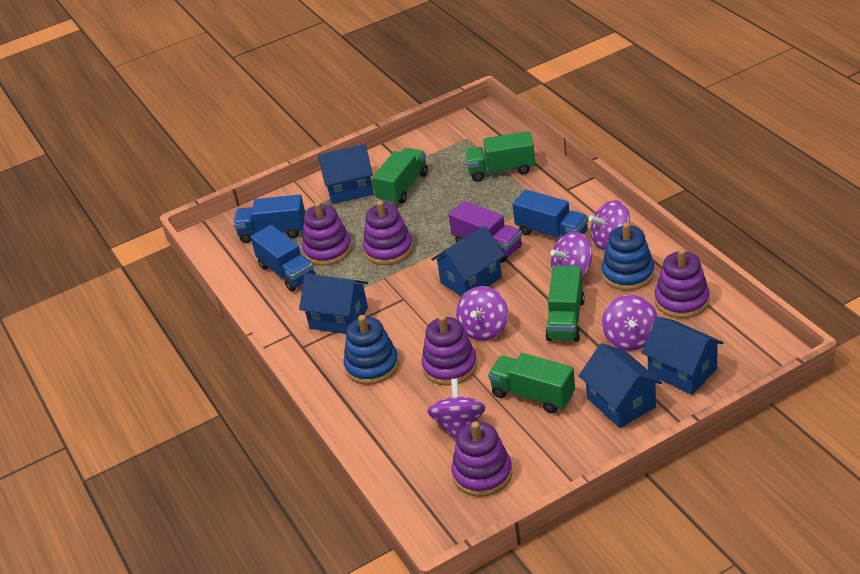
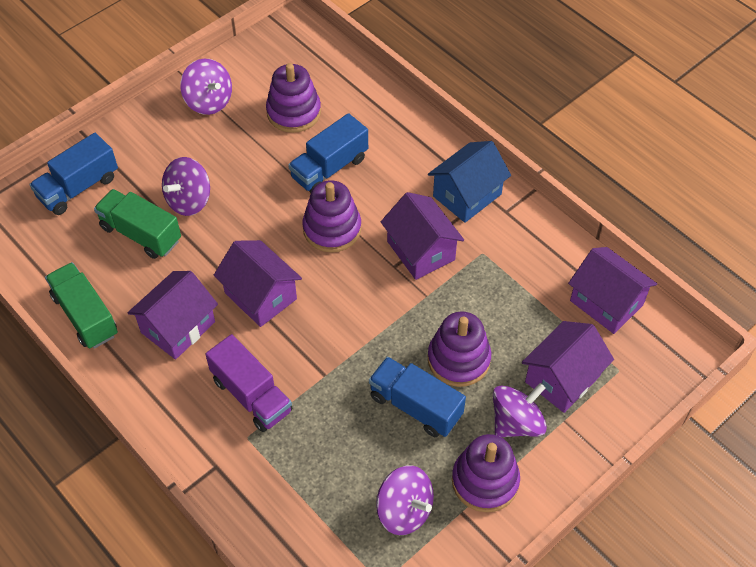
blue house: [299,274,368,334] [318,144,374,204] [431,226,505,297] [579,343,662,428] [641,317,724,395] = 5 -> [428,141,511,223] = 1
blue stacking toy: [344,315,399,385] [602,222,655,291] = 2 -> none = 0
green truck: [372,148,428,205] [465,131,535,182] [488,353,575,413] [545,266,585,342] = 4 -> [45,262,118,349] [94,189,181,259] = 2
purple house: none = 0 -> [127,271,218,360] [214,240,302,327] [381,192,464,280] [522,321,614,413] [568,247,657,334] = 5
purple spinning top: [427,379,486,440] [456,286,508,341] [550,232,592,277] [589,200,630,250] [602,295,658,351] = 5 -> [162,157,210,216] [180,59,232,115] [376,465,434,535] [493,383,547,437] = 4
purple stacking toy: [302,201,352,266] [363,200,413,265] [421,315,477,386] [452,421,512,497] [655,249,710,319] = 5 -> [266,63,321,133] [302,180,361,252] [428,312,491,387] [452,434,520,512] = 4

